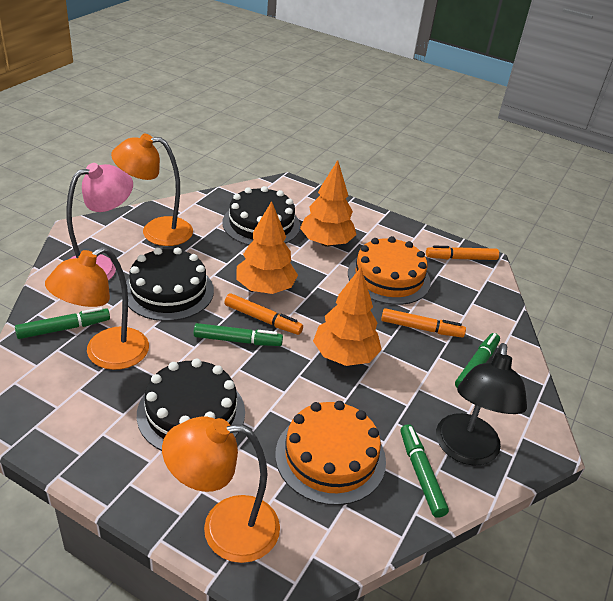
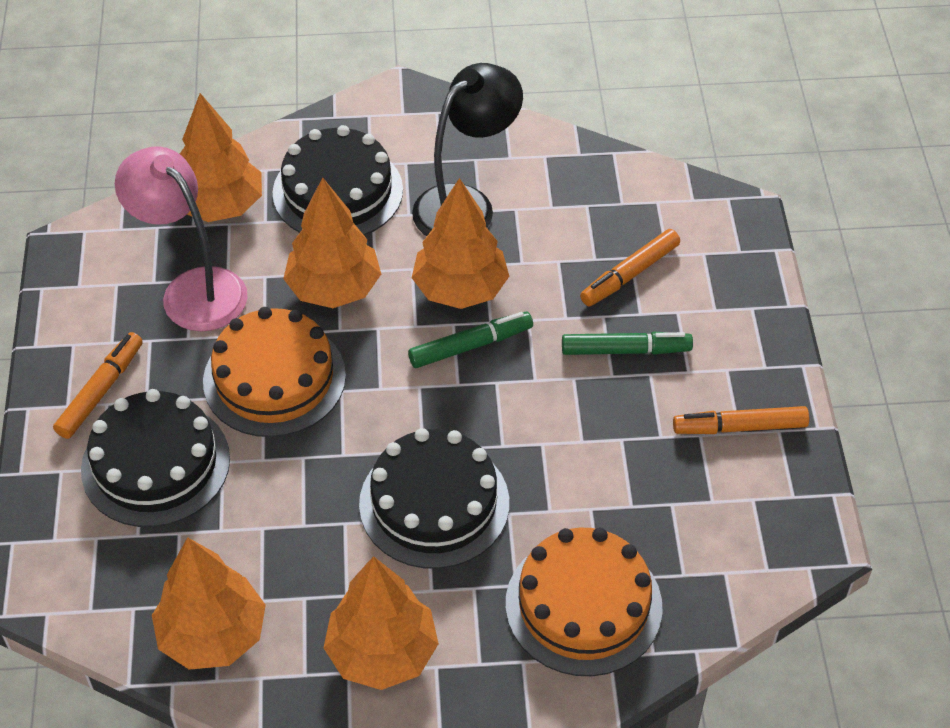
green marker: [15,307,110,339] [194,323,283,346] [400,424,449,518] [455,333,500,388] = 4 -> [408,312,533,368] [562,332,693,355] = 2
orange lamp: [45,247,149,370] [111,134,193,246] [162,416,280,563] = 3 -> none = 0
orange tree: [236,201,298,294] [300,160,357,247] [313,267,382,366] = 3 -> [152,537,266,670] [180,93,262,222] [283,177,381,308] [323,556,439,690] [412,178,509,309] = 5

